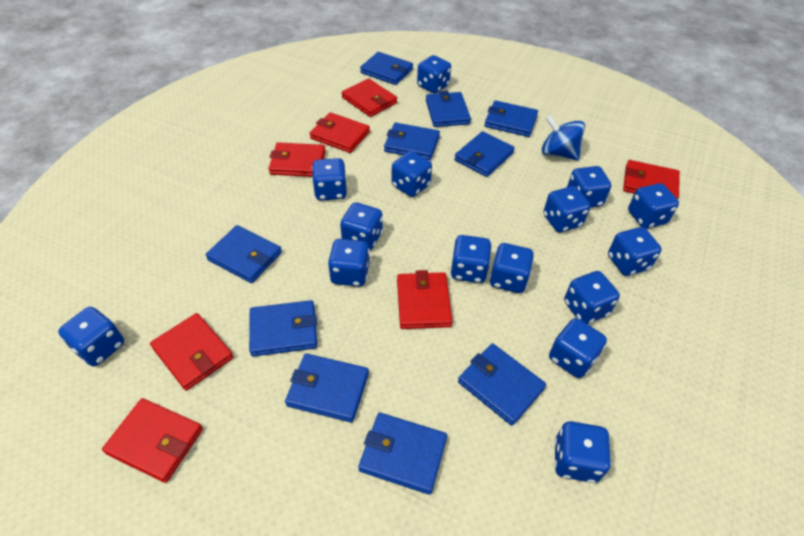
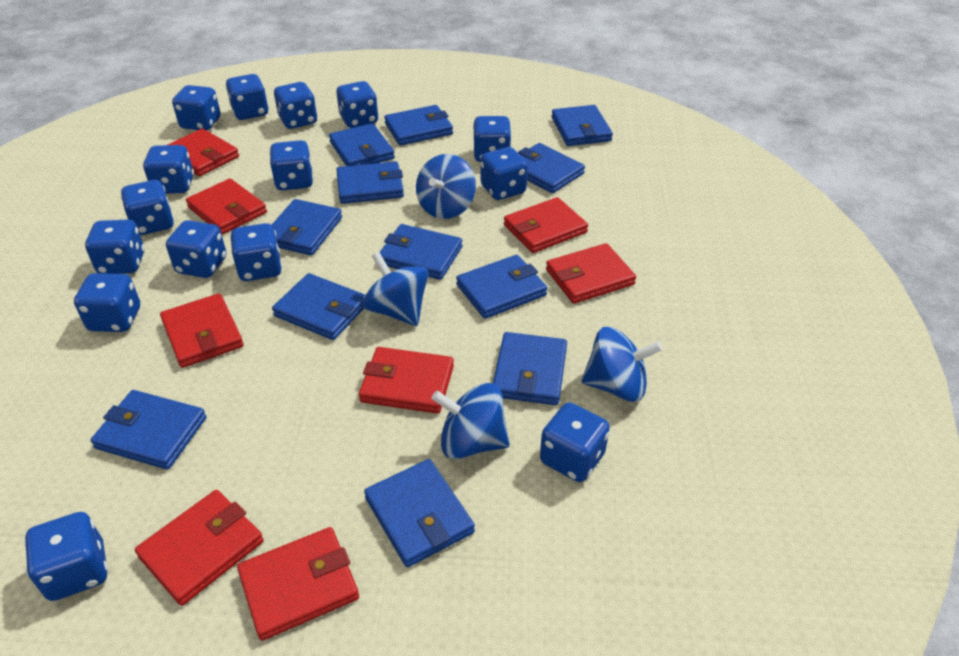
blue spinning top: [542,115,585,160] = 1 -> [363,252,429,326] [416,154,476,219] [431,383,510,459] [581,326,662,402] = 4
blue wallet: [206,225,282,283] [249,300,317,357] [285,353,369,422] [358,413,447,495] [360,52,413,85] [384,123,440,160] [426,91,471,127] [454,131,515,177] [458,343,546,426] [485,100,538,137] = 10 -> [91,390,206,470] [272,199,342,255] [272,273,365,340] [329,123,395,166] [336,161,404,204] [364,459,475,567] [380,224,462,280] [384,105,453,146] [456,255,547,319] [493,332,567,405] [518,143,585,193] [552,105,613,146] = 12
red wallet: [102,398,203,483] [150,313,233,391] [268,142,326,177] [310,112,370,153] [342,78,397,117] [397,270,453,329] [623,160,680,199] = 7 -> [135,490,264,606] [160,293,244,368] [168,128,239,177] [186,178,267,234] [237,527,359,641] [359,347,454,414] [504,197,588,253] [546,243,636,304] = 8

